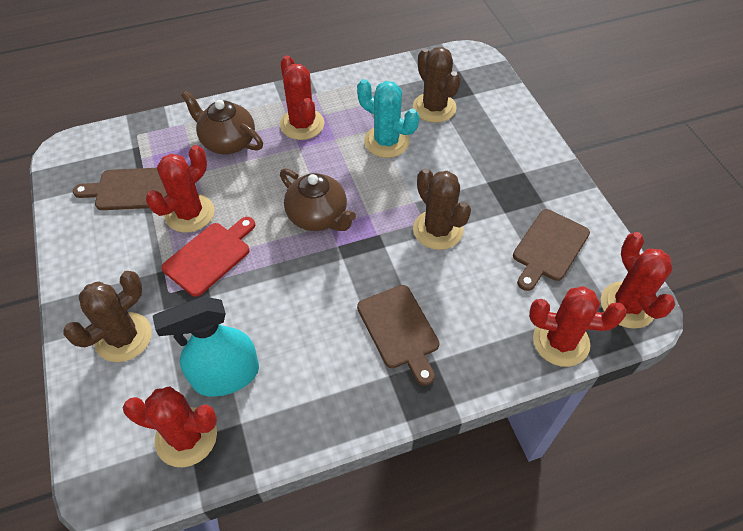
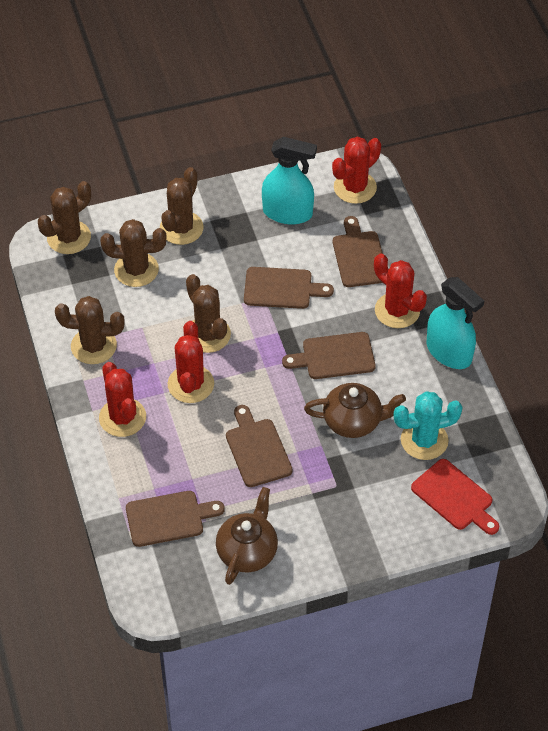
brown cactus: [63,271,152,362] [413,47,461,123] [413,168,471,250] = 3 -> [38,181,91,254] [55,296,125,364] [100,219,166,287] [160,167,204,245] [186,274,231,353] = 5
brown cutting board: [73,168,167,210] [357,285,439,386] [513,209,590,291] = 3 -> [126,491,225,547] [226,405,293,487] [244,267,334,309] [282,332,376,379] [333,216,383,287] = 5
red cactus: [123,386,217,467] [146,145,214,233] [280,55,324,140] [529,286,626,367] [601,232,676,329] = 5 -> [99,362,146,437] [168,321,214,403] [332,136,381,204] [374,253,427,328] = 4
turquoise spray bottle: [153,296,259,397] = 1 -> [262,137,317,224] [427,277,484,369] = 2

